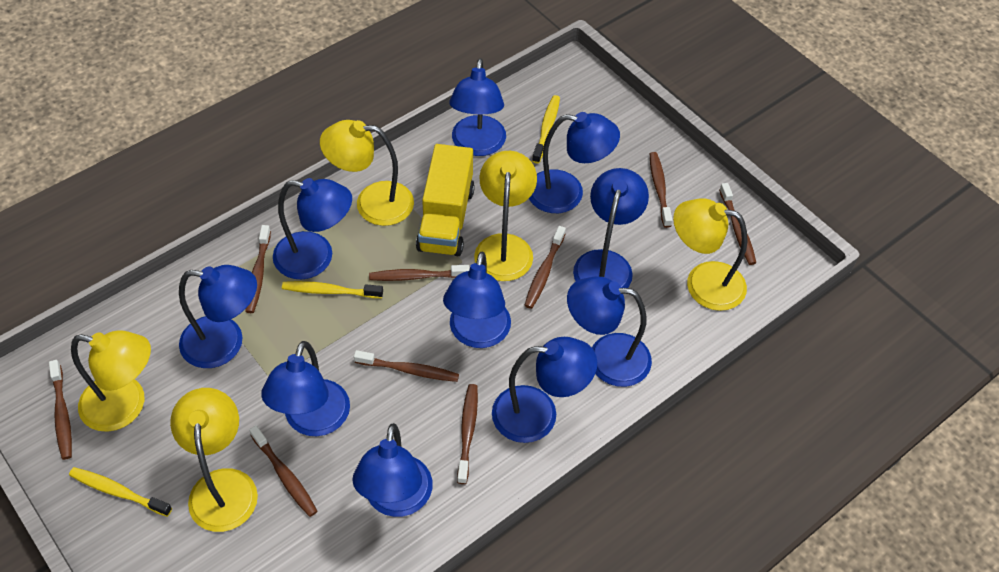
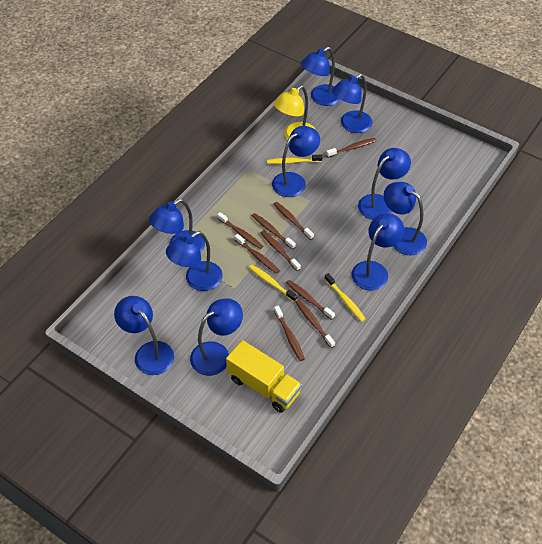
yellow lamp: [71,330,151,432] [170,388,258,532] [320,120,414,226] [474,151,537,281] [673,199,748,311] = 5 -> [274,85,316,140] = 1

